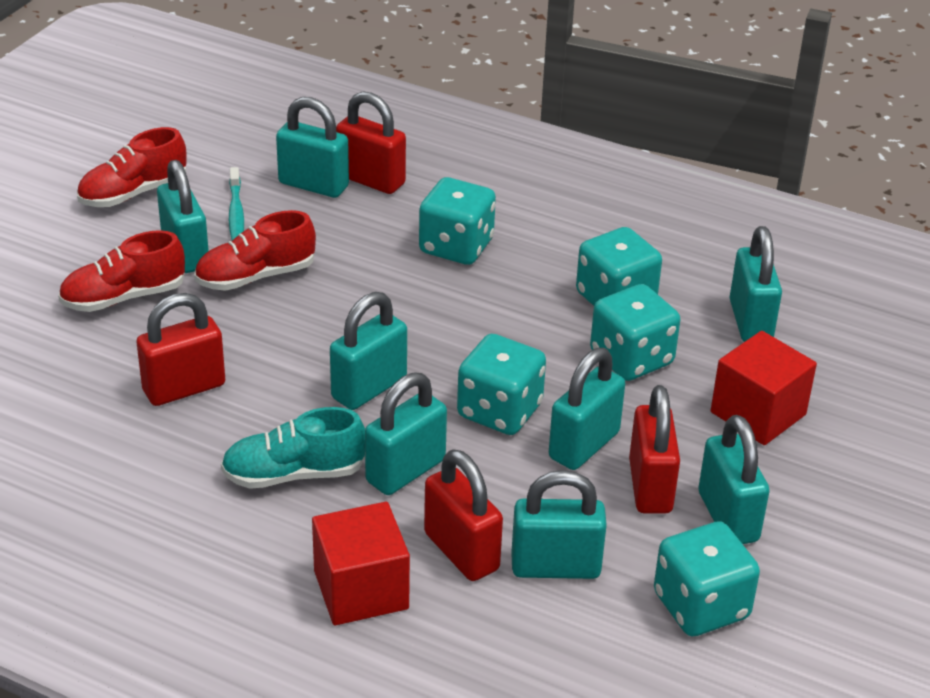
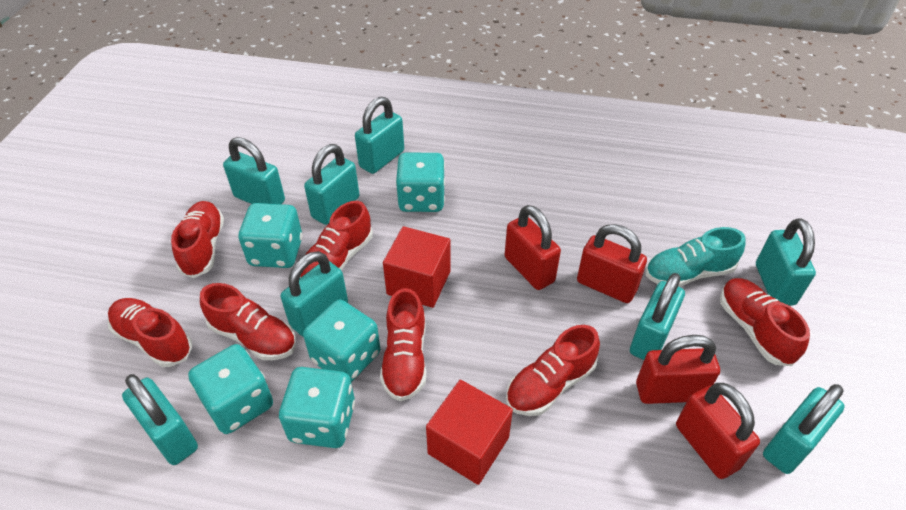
red shoe: [58,230,185,312] [77,127,186,207] [194,210,316,291] = 3 -> [108,298,192,367] [171,201,224,278] [200,283,296,360] [300,201,373,278] [380,288,427,401] [506,325,600,416] [720,278,810,366] = 7
turquoise toothbrush: [229,167,244,241] = 1 -> none = 0

